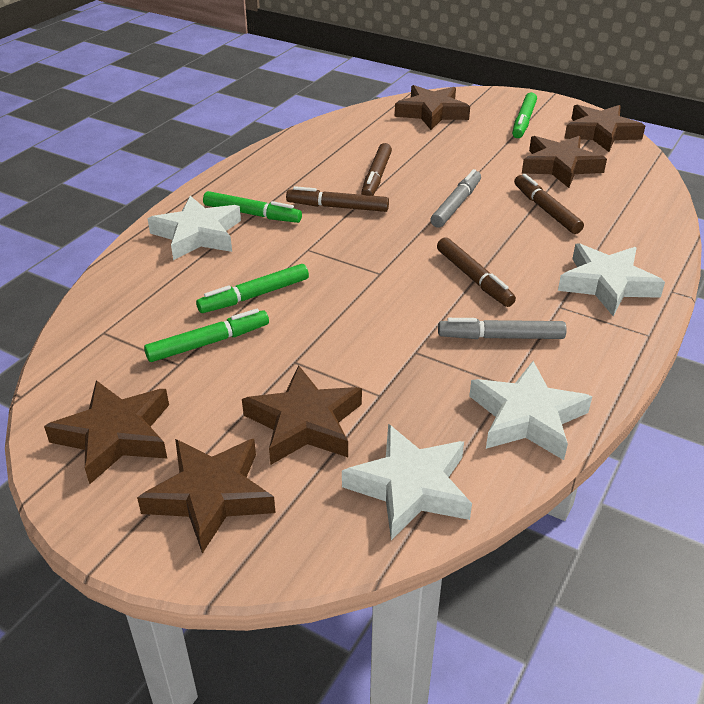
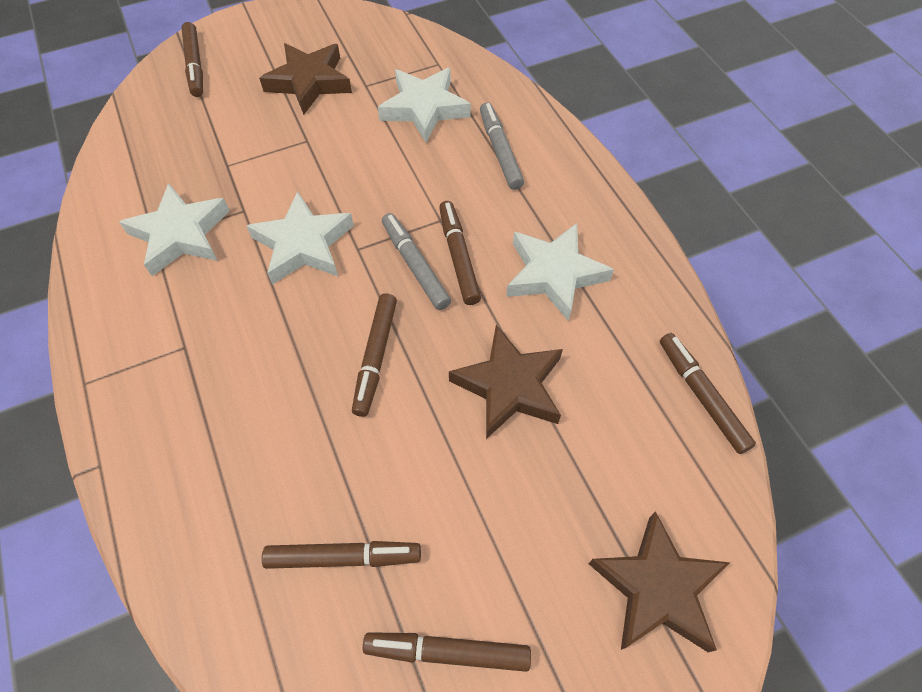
brown marker: [286,186,389,212] [361,143,392,196] [437,237,516,307] [514,174,584,234] = 4 -> [181,22,203,97] [262,541,421,569] [352,293,397,417] [363,632,531,672] [439,201,481,305] [660,333,756,454] = 6
brown star: [44,380,169,484] [137,439,276,554] [242,365,362,465] [395,85,470,130] [522,136,607,188] [564,105,645,152] = 6 -> [259,43,352,115] [449,325,563,439] [589,511,730,652] = 3
green marker: [144,309,269,362] [196,264,309,313] [203,191,302,223] [512,92,537,138] = 4 -> none = 0

